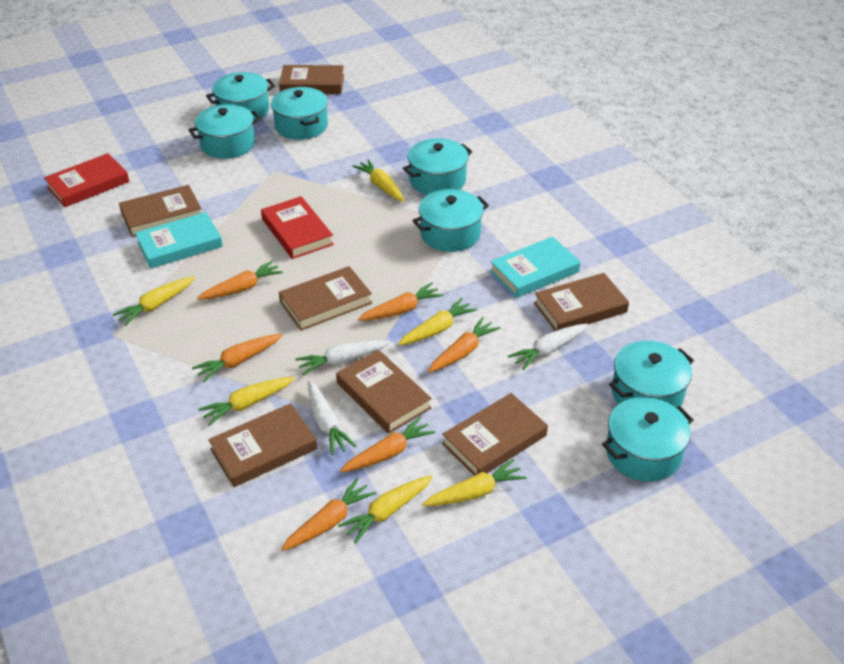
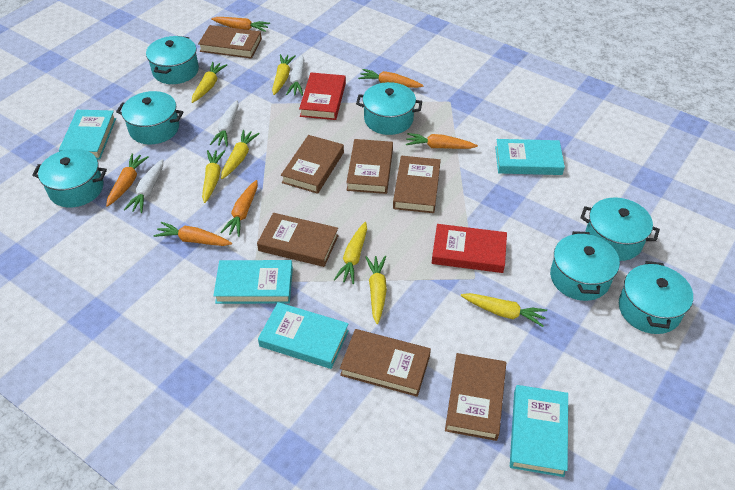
turquoise book: [135,212,223,269] [490,237,581,298] = 2 -> [59,110,116,159] [213,260,293,304] [258,302,349,369] [495,139,565,175] [510,385,568,477] = 5
yellow carrot: [113,276,195,326] [198,377,295,426] [338,475,433,544] [352,159,405,202] [398,298,477,345] [422,459,526,506] = 6 -> [192,62,227,103] [202,150,225,203] [221,130,260,179] [272,54,296,95] [334,222,367,284] [365,256,387,324] [461,293,547,327] = 7

